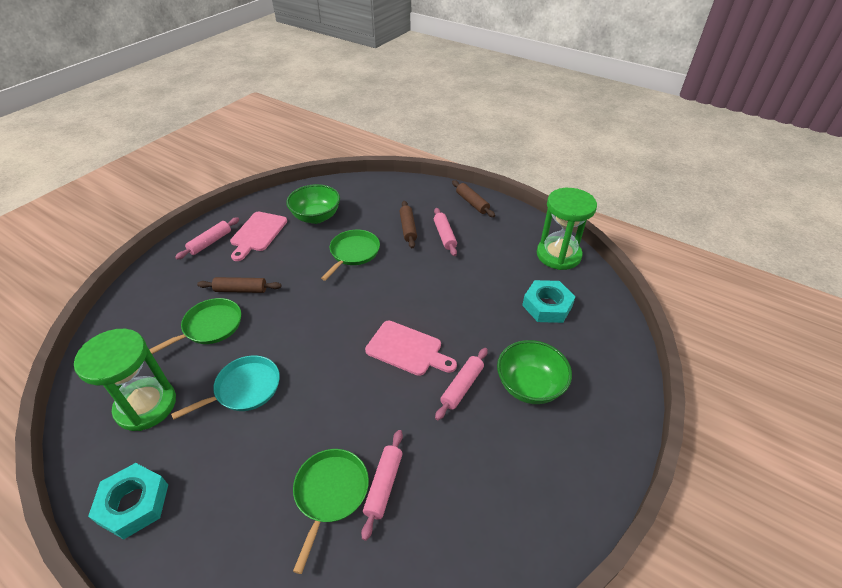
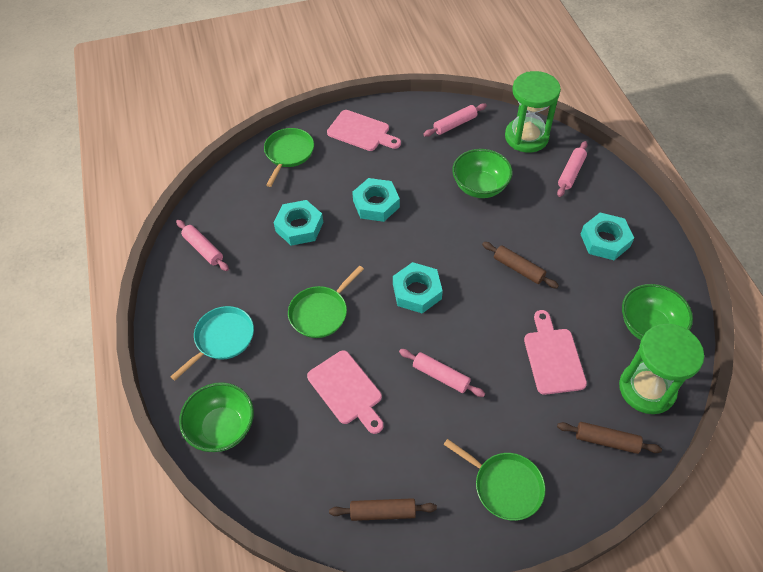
green bowl: [286,184,340,224] [497,340,572,404] = 2 -> [179,382,254,452] [452,149,513,198] [622,284,693,340] = 3
pink cutting board: [230,212,287,261] [365,321,457,376] = 2 -> [307,350,383,434] [327,110,401,151] [524,310,587,395] = 3
turquoise nut: [88,463,168,539] [522,280,575,323] = 2 -> [274,200,323,246] [352,178,400,222] [393,262,443,313] [580,213,634,260] = 4

